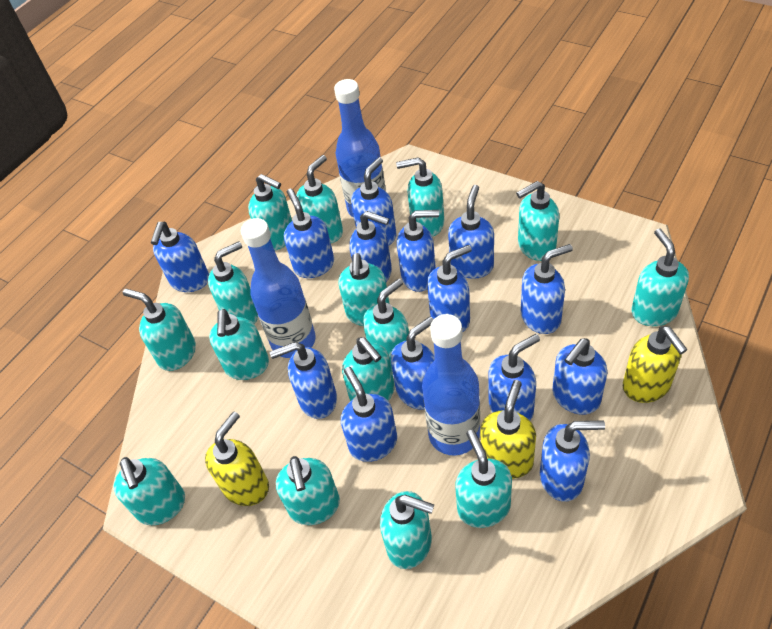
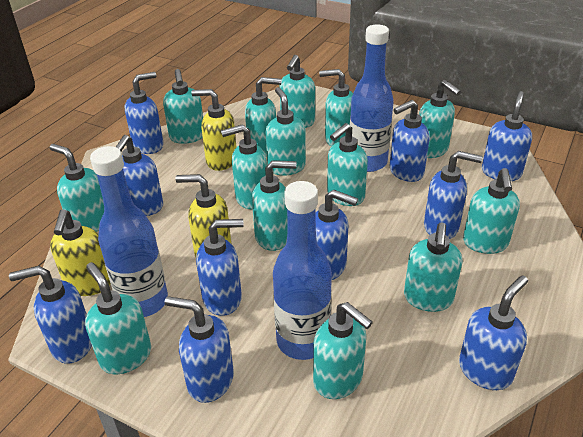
blue soap dispenser: [151,222,209,292] [270,342,337,419] [284,189,334,278] [341,367,397,462] [349,211,392,282] [351,157,397,246] [391,317,435,410] [397,210,439,292] [427,245,472,333] [448,185,494,279] [489,334,540,420] [521,244,573,334] [540,420,605,502] [552,338,607,415] = 14 -> [9,266,92,364] [116,135,163,216] [125,72,164,154] [165,296,234,403] [196,219,244,316] [315,190,358,280] [390,100,430,182] [424,151,483,239] [459,275,528,390] [482,91,532,181] = 10
turquoise soap dispenser: [113,457,185,525] [123,288,196,371] [208,241,258,324] [209,309,269,380] [248,174,292,250] [276,456,340,525] [296,155,343,243] [338,253,390,326] [342,337,395,401] [363,278,409,368] [380,491,434,569] [396,157,444,237] [455,430,512,528] [516,181,559,261] [631,229,689,326] = 15 -> [50,144,104,232] [85,262,151,374] [163,69,203,144] [221,124,267,210] [245,77,282,157] [252,160,297,251] [266,87,306,176] [280,55,315,128] [313,302,373,399] [319,69,353,146] [327,123,368,206] [404,222,462,312] [419,80,461,158] [463,168,520,254] = 14

